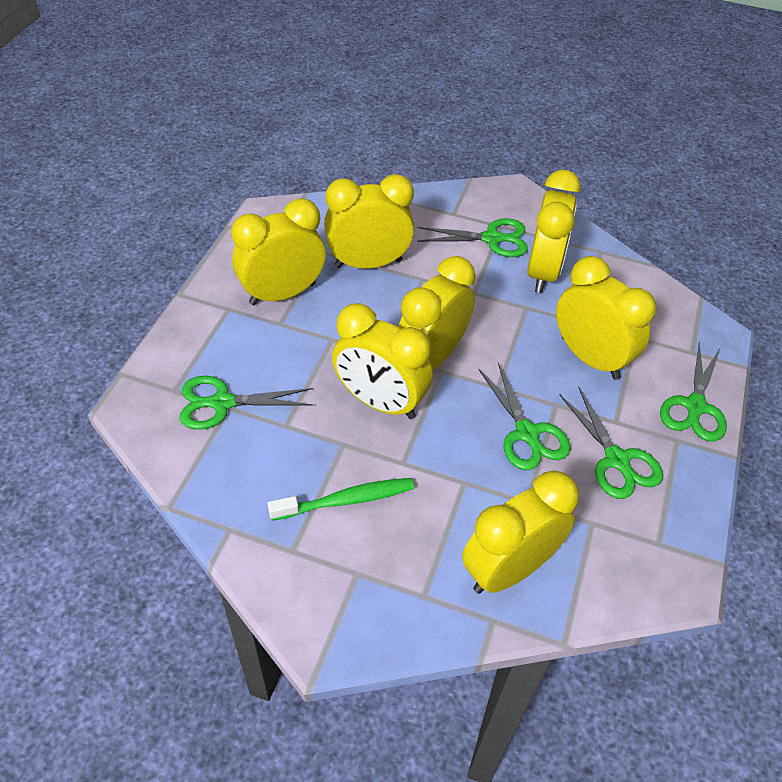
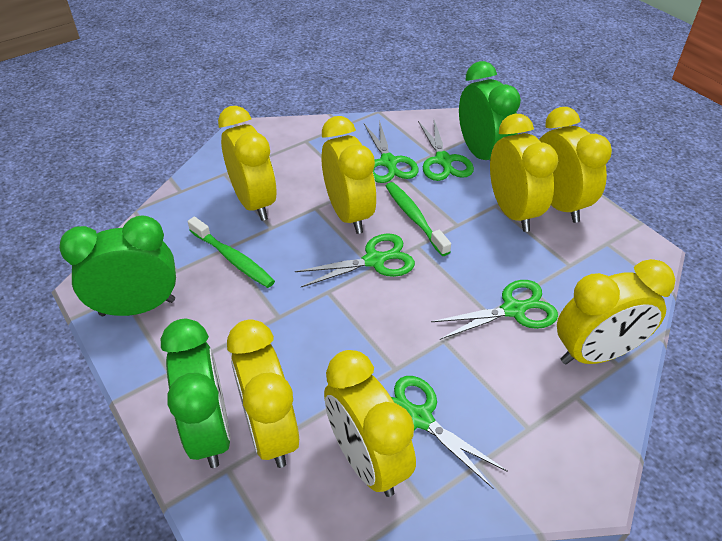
green clock: none = 0 -> [59,215,176,316] [161,319,231,468] [459,61,521,160] = 3
green toothbrush: [268,478,414,521] = 1 -> [188,217,275,288] [386,182,451,256] = 2

